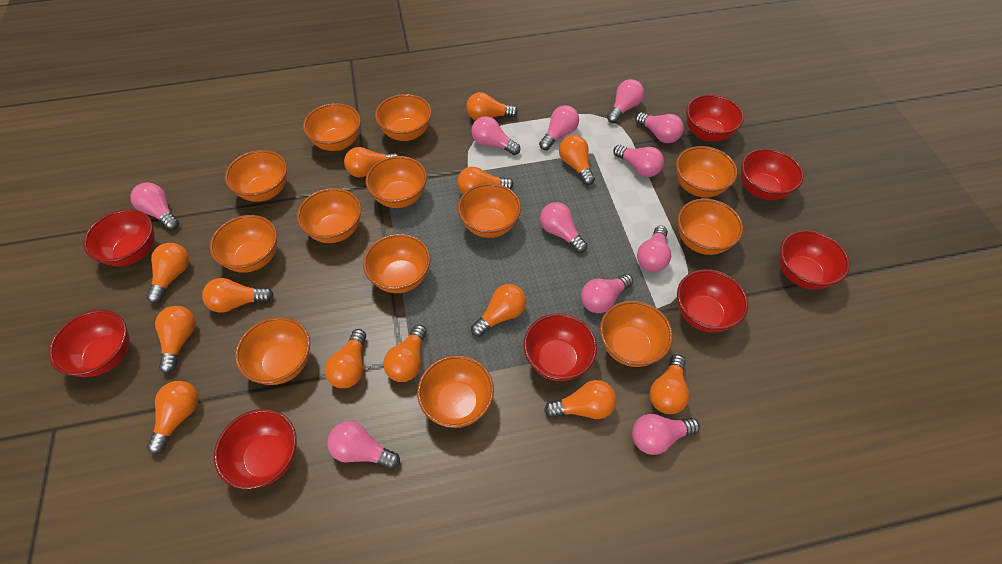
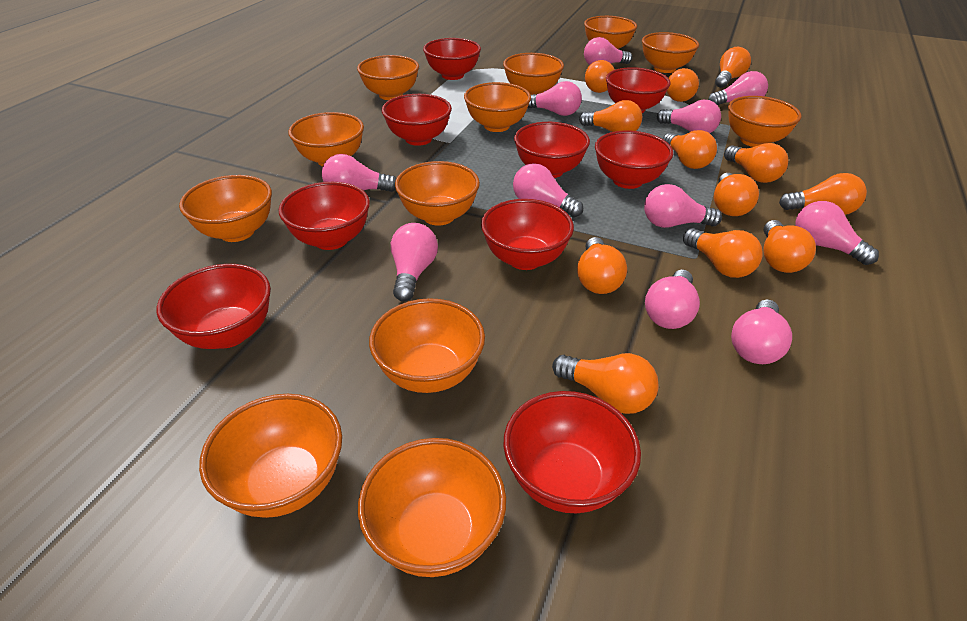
orange bowl: [209,215,277,273] [225,150,287,202] [235,317,310,385] [297,188,361,243] [303,103,361,151] [363,234,431,293] [365,156,427,208] [375,94,432,141] [417,355,494,428] [458,183,521,238] [600,301,673,367] [676,146,738,197] [677,199,743,255] = 13 -> [179,175,272,242] [199,394,342,518] [288,112,364,167] [357,55,419,100] [358,438,506,577] [369,298,485,393] [395,161,480,226] [464,82,531,132] [503,53,564,95] [584,16,637,49] [642,32,699,73] [728,96,801,147] = 12
orange light bulb: [146,243,189,303] [147,381,199,454] [155,306,196,374] [202,278,273,313] [325,329,366,388] [344,147,399,177] [383,325,427,382] [457,167,514,194] [466,92,518,120] [471,284,526,337] [544,380,616,419] [559,135,595,185] [649,355,689,414] = 13 -> [552,353,659,414] [577,237,627,294] [579,100,642,132] [585,60,615,93] [663,130,717,169] [667,68,699,102] [683,228,763,278] [714,173,759,216] [715,47,751,88] [724,143,788,183] [763,220,816,273] [779,173,867,215] = 12
red bowl: [48,310,129,377] [83,209,155,266] [214,409,297,489] [524,313,597,381] [677,269,748,333] [686,94,744,142] [741,149,804,200] [779,230,850,290] = 8 -> [157,264,271,349] [279,182,370,250] [382,94,452,146] [423,38,481,80] [481,199,574,270] [504,391,641,513] [514,122,590,178] [595,131,673,189] [606,67,671,113] = 9

